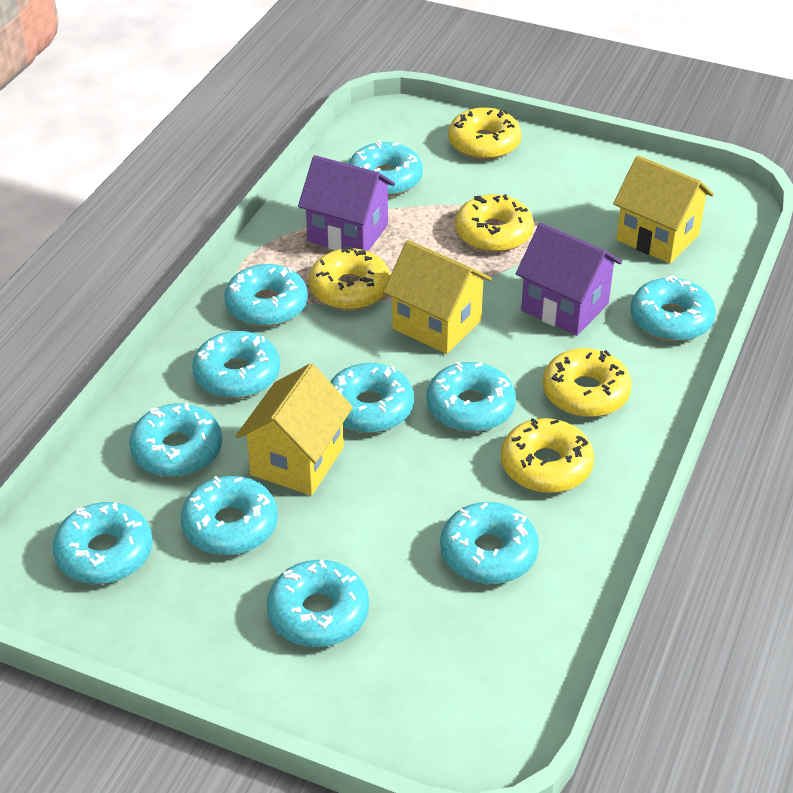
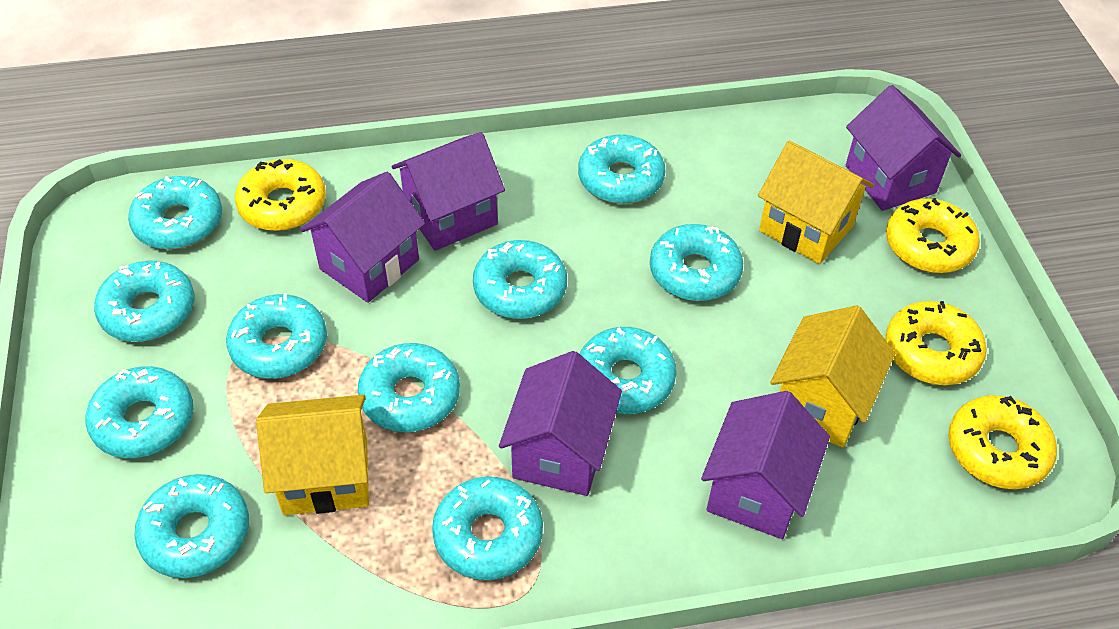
purple house: [298,155,395,251] [516,223,622,336] = 2 -> [300,172,425,303] [391,132,505,251] [499,351,622,496] [701,391,830,539] [846,85,961,211] = 5
yellow donut: [309,246,391,310] [448,107,522,160] [455,194,534,252] [501,418,594,493] [543,348,632,417] = 5 -> [235,159,326,231] [885,301,987,385] [886,198,980,273] [948,395,1057,489] = 4

